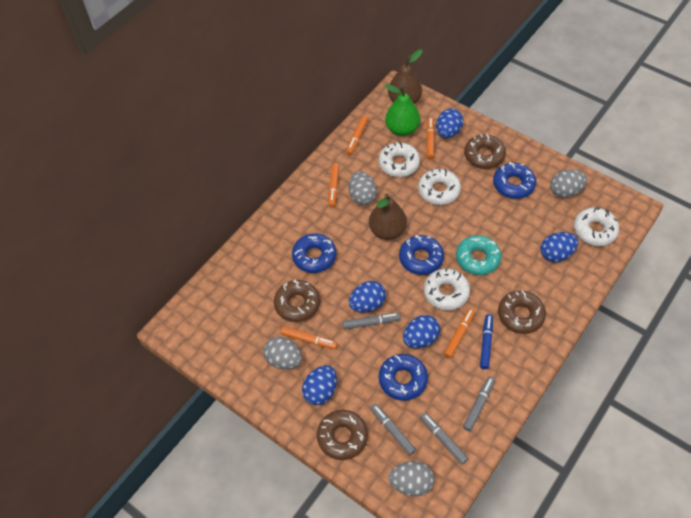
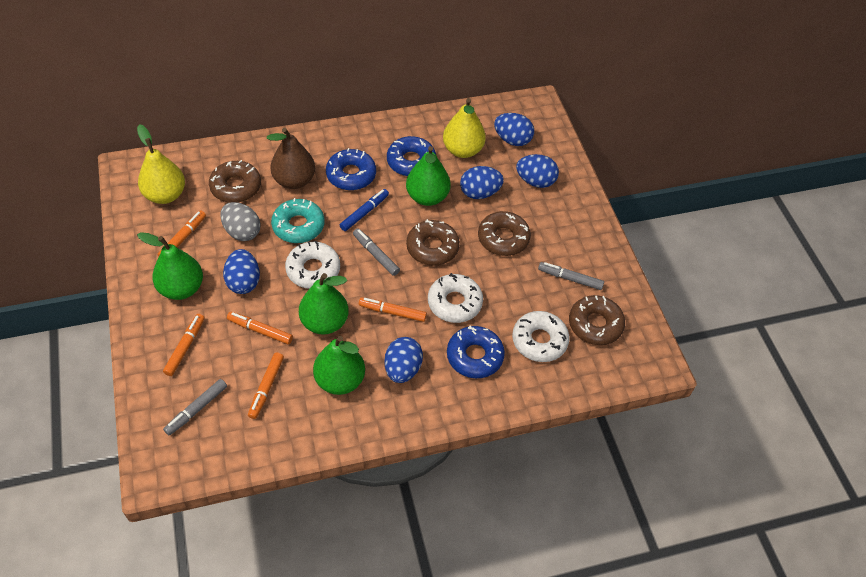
blue donut: [292,233,336,273] [379,354,428,401] [399,235,444,275] [493,162,536,199] = 4 -> [326,148,376,190] [387,136,436,176] [447,325,505,378] = 3
brown pear: [369,193,407,240] [388,49,423,104] = 2 -> [267,128,315,189] = 1
green pear: [384,84,420,136] = 1 -> [137,232,203,300] [299,273,349,335] [313,336,365,395] [406,146,450,206] = 4
grey egg: [263,337,302,369] [349,171,377,205] [389,461,434,496] [550,169,587,198] = 4 -> [220,202,261,241] = 1
grey marker: [343,313,401,329] [370,404,416,455] [420,413,468,464] [463,376,495,431] = 4 -> [163,379,227,435] [353,228,400,276] [538,262,604,290] = 3
white donut: [379,141,420,177] [418,169,461,205] [424,268,470,310] [574,207,619,246] = 4 -> [285,241,340,289] [428,273,483,323] [512,311,570,362] = 3
yellow pear: none = 0 -> [137,124,185,204] [443,98,486,158] = 2

